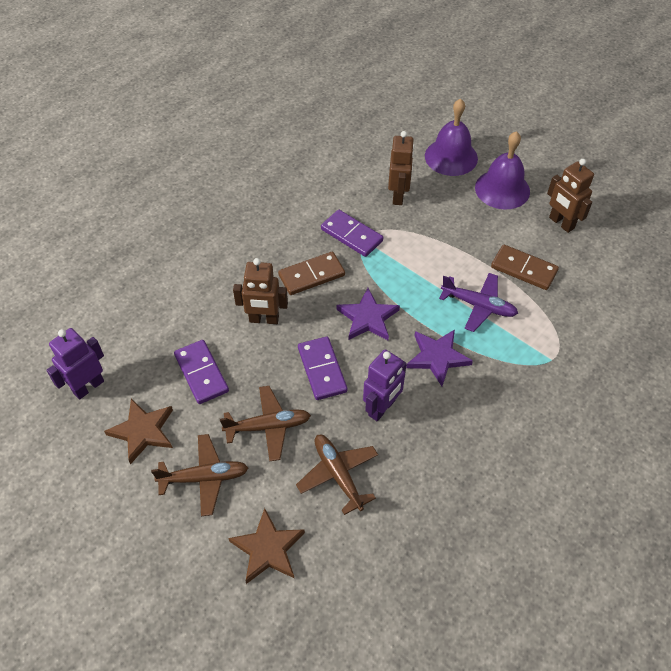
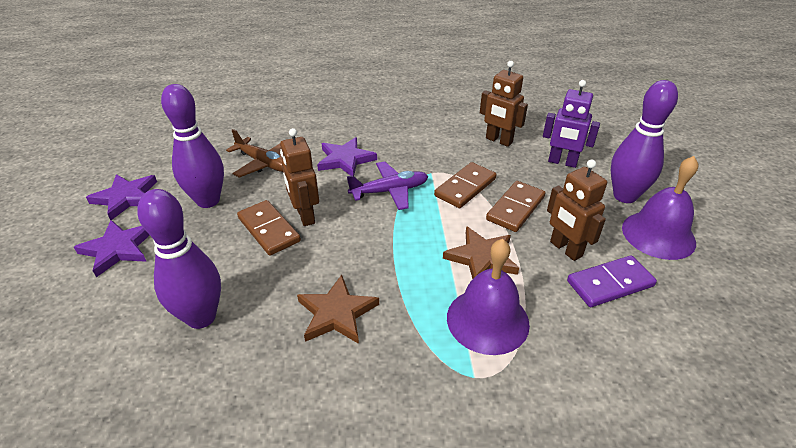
brown domino: [278,252,345,295] [491,245,559,290] = 2 -> [237,200,301,256] [434,162,496,208] [486,181,545,232] = 3
brown plane: [151,434,248,516] [220,386,311,461] [296,434,378,515] = 3 -> [226,129,287,178] = 1
purple bowling pin: none = 0 -> [137,189,221,329] [161,84,224,208] [611,80,678,203] = 3
purple domino: [174,340,229,404] [298,337,347,400] [321,210,383,257] = 3 -> [567,255,657,307] = 1
purple robot: [46,328,104,400] [363,349,407,421] = 2 -> [543,80,600,168] = 1
purple star: [337,288,400,340] [406,330,473,386] = 2 -> [74,220,150,277] [86,174,157,220] [317,137,377,176] = 3

